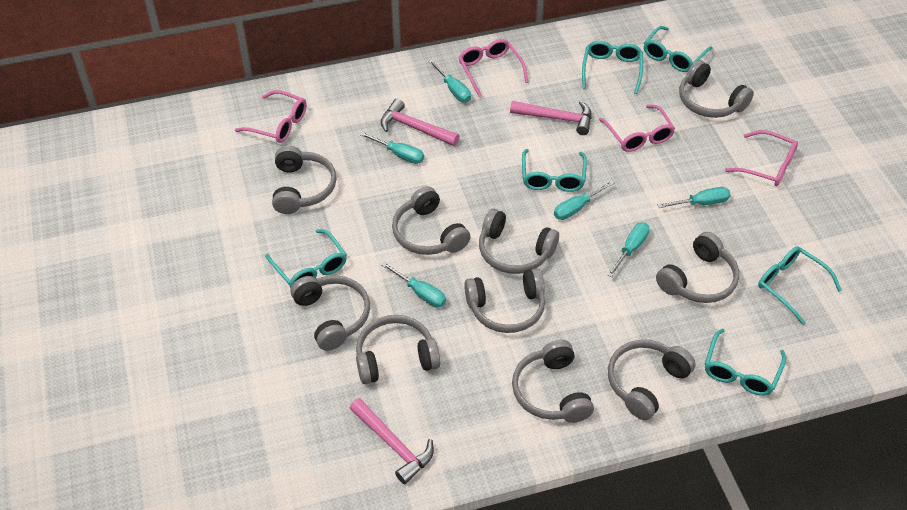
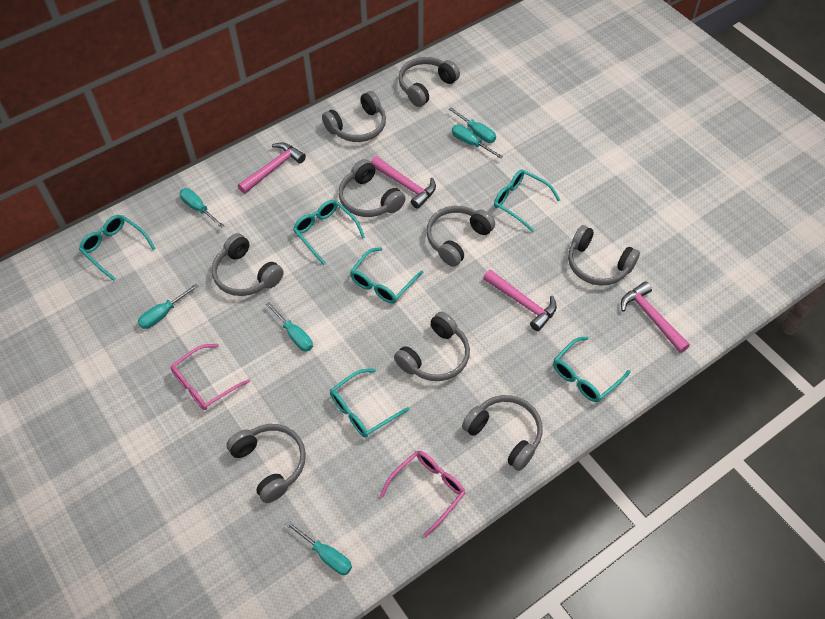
grey headphones: [272,145,337,214] [290,275,370,351] [356,315,440,384] [392,186,471,255] [464,268,545,333] [479,209,559,274] [512,340,594,423] [608,339,696,420] [656,232,739,303] [679,60,754,118] = 10 -> [212,233,284,296] [226,424,306,503] [322,91,386,142] [339,159,406,217] [394,312,470,381] [398,57,460,107] [426,206,495,267] [462,395,543,471] [568,225,640,286] = 9
pink glasses: [235,90,307,143] [459,39,528,97] [599,105,675,152] [725,130,798,186] = 4 -> [171,344,250,410] [380,451,465,537] = 2
pink hammer: [349,398,434,484] [381,99,459,146] [510,101,592,135] = 3 -> [238,142,306,194] [371,156,436,209] [483,269,557,331] [621,281,690,353] = 4

